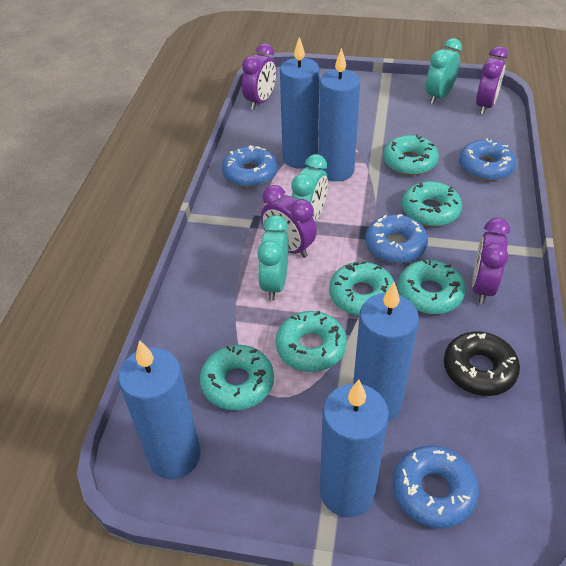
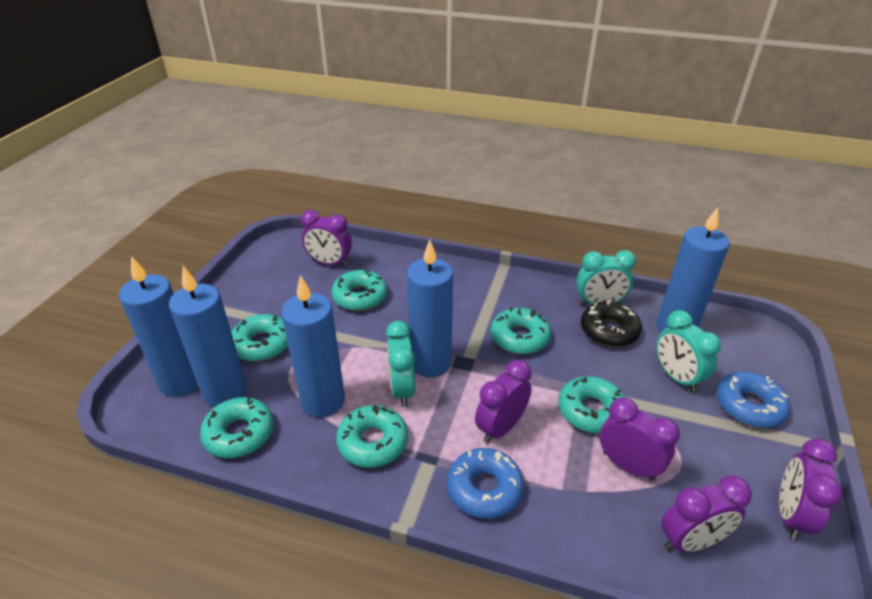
blue donut: [222,145,277,187] [365,214,428,263] [393,445,479,528] [459,138,516,181] = 4 -> [447,448,524,519] [717,372,791,428] = 2
purple clock: [242,43,276,110] [261,185,317,258] [472,218,510,304] [476,46,508,115] = 4 -> [301,210,352,267] [475,360,532,443] [600,397,680,481] [661,476,752,552] [779,439,842,540] = 5

